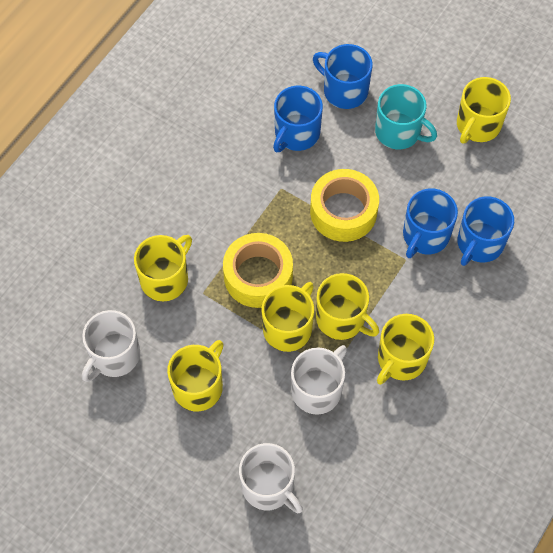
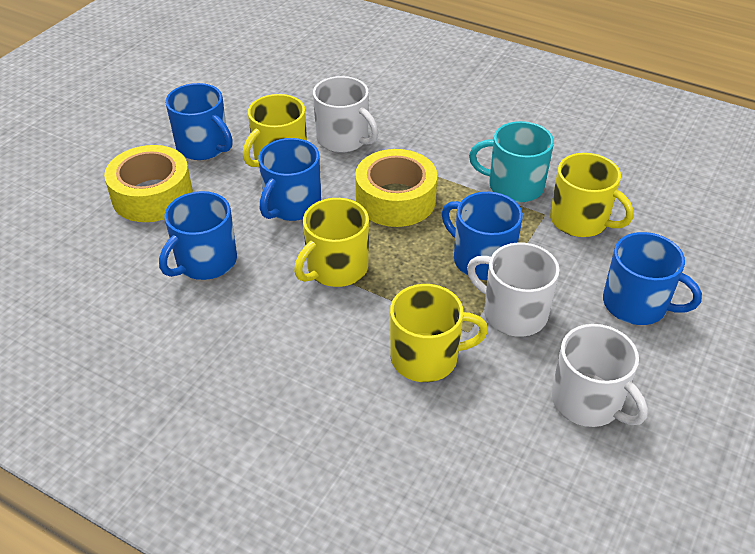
blue mug: [273,86,323,152] [313,44,373,109] [403,189,458,258] [457,196,514,266] = 4 -> [159,191,237,280] [165,83,233,160] [258,138,321,221] [442,192,523,280] [603,232,702,325] = 5
yellow mug: [134,235,192,301] [167,340,224,411] [262,282,314,352] [316,273,379,340] [377,314,434,385] [457,77,511,144] = 6 -> [243,94,307,167] [294,198,369,287] [390,284,488,382] [550,153,634,237] = 4

